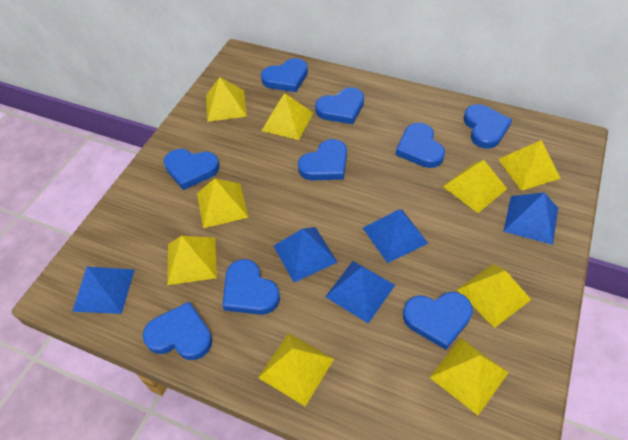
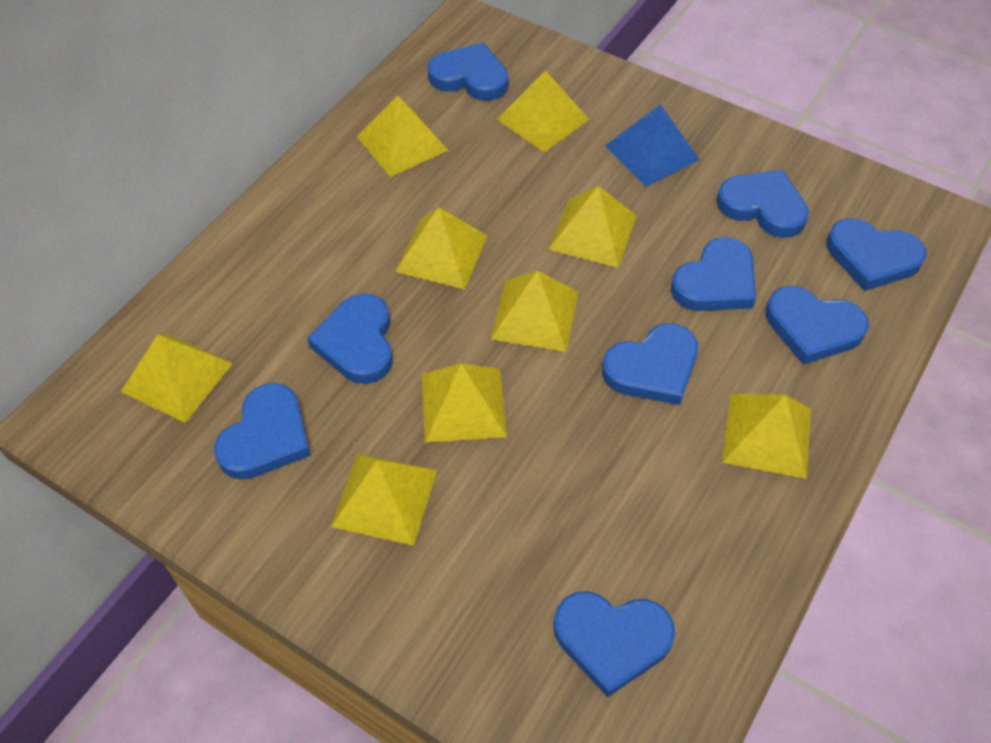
blue pyramid: [72,267,135,314] [274,227,338,283] [325,261,395,323] [363,209,428,263] [503,192,558,245] = 5 -> [605,104,700,187] = 1

